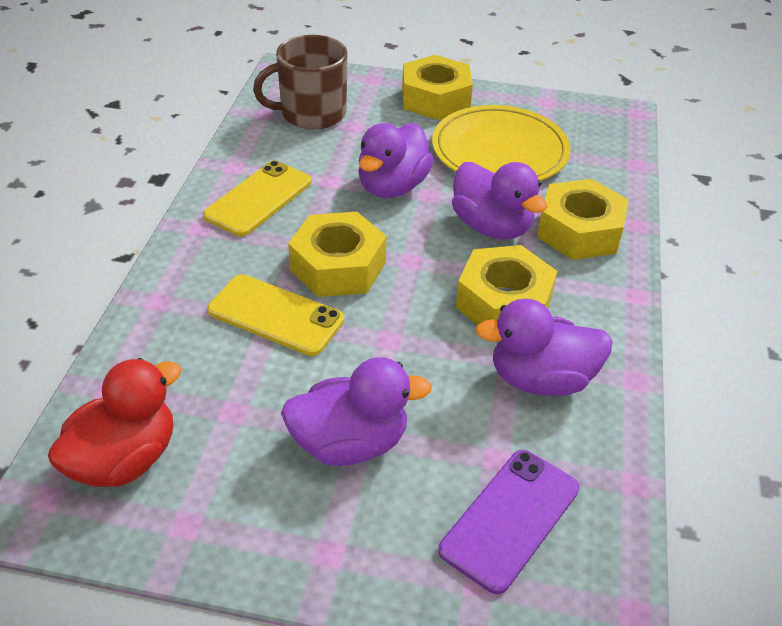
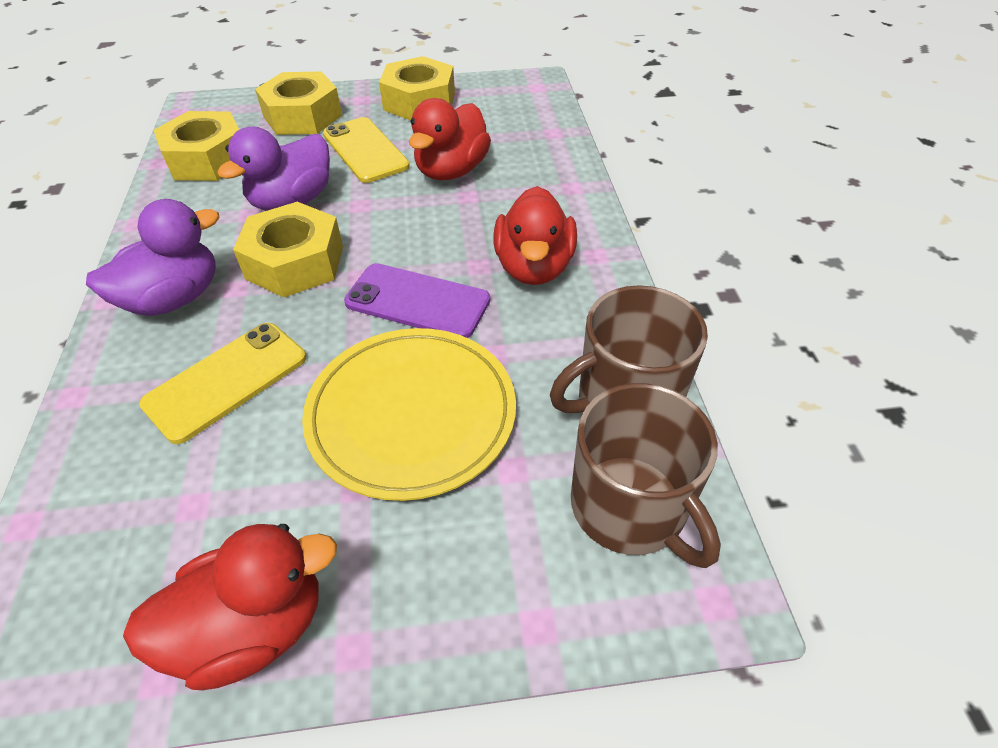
brown mug: [253,35,347,130] = 1 -> [550,285,708,413] [571,383,721,568] = 2
purple duck: [281,357,432,466] [358,123,433,198] [452,162,547,239] [475,299,612,396] = 4 -> [86,199,219,316] [217,127,330,211] = 2
red duck: [48,358,181,487] = 1 -> [123,524,337,690] [409,98,491,180] [493,186,577,285] = 3

